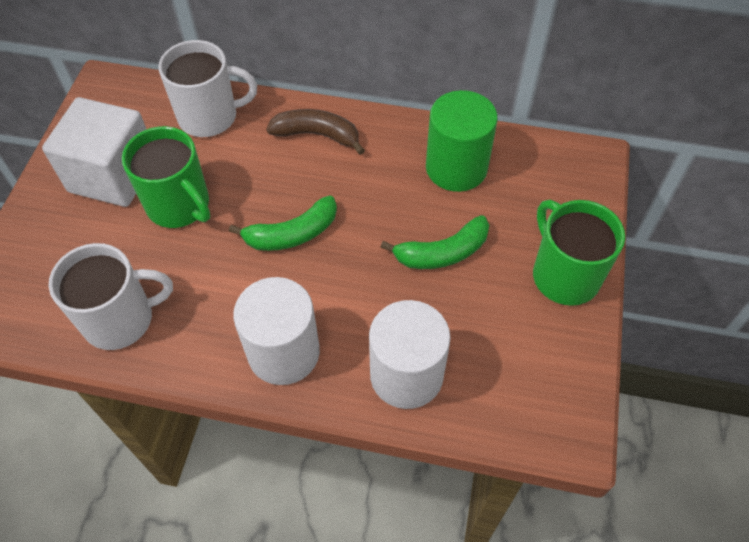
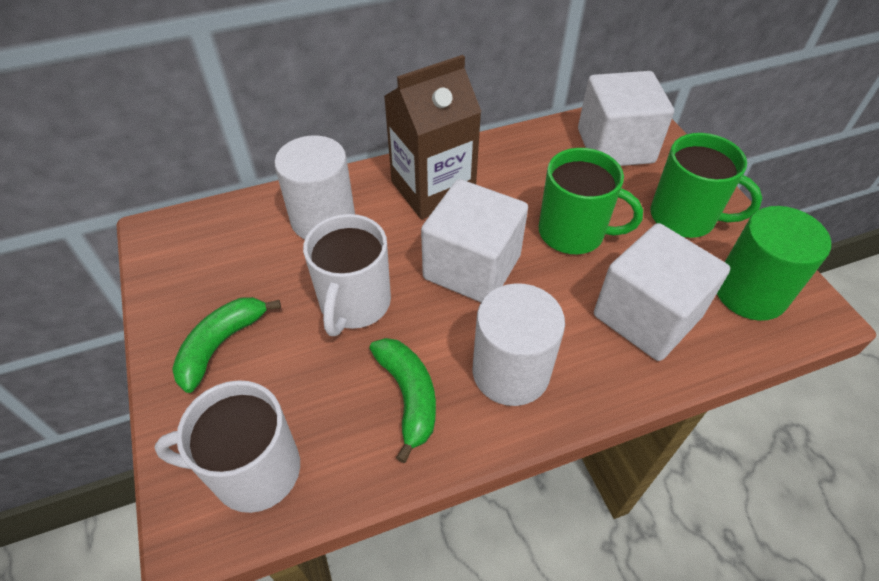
brown banana: [266,109,365,155] = 1 -> none = 0
brown carton: none = 0 -> [384,55,481,219] = 1
white cube: [42,97,147,207] = 1 -> [421,179,528,302] [578,71,674,166] [594,223,730,361] = 3

